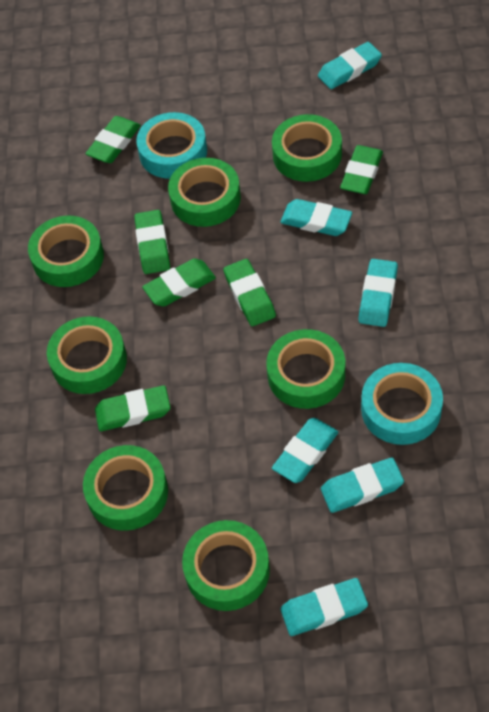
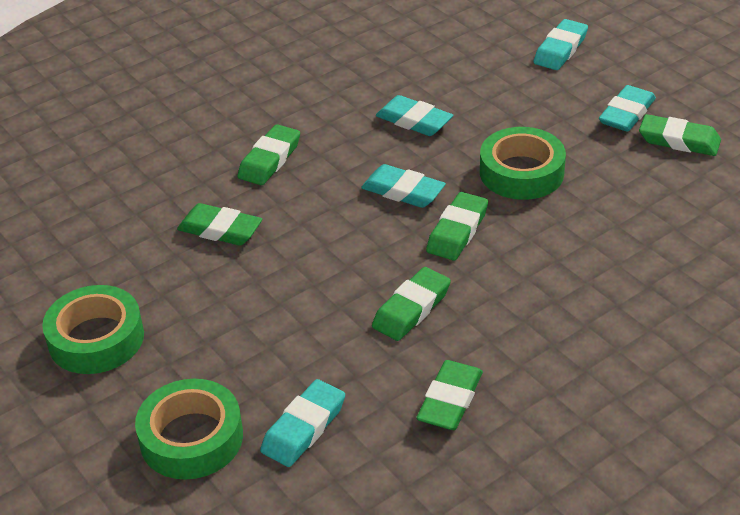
green tape: [28,215,104,287] [47,316,127,394] [83,445,168,531] [168,158,241,227] [182,520,270,611] [266,329,345,409] [272,114,342,182] = 7 -> [42,285,144,374] [135,379,243,480] [480,127,566,200] = 3
turquoise eraser: [272,418,338,483] [280,199,352,236] [281,578,368,636] [318,42,382,89] [321,458,404,513] [358,259,398,327] = 6 -> [260,379,345,467] [361,164,446,208] [376,95,453,136] [534,19,588,70] [599,85,656,132] = 5
turquoise tape: [136,112,207,179] [361,363,443,445] = 2 -> none = 0

